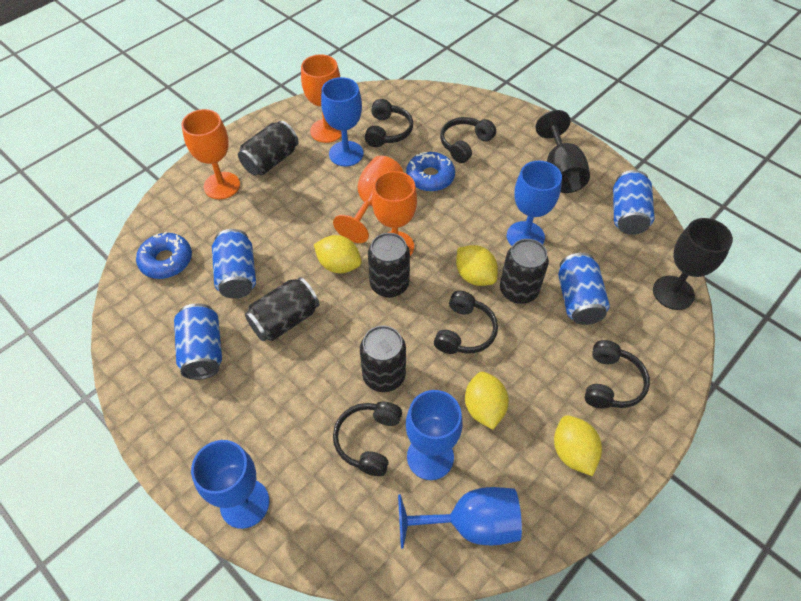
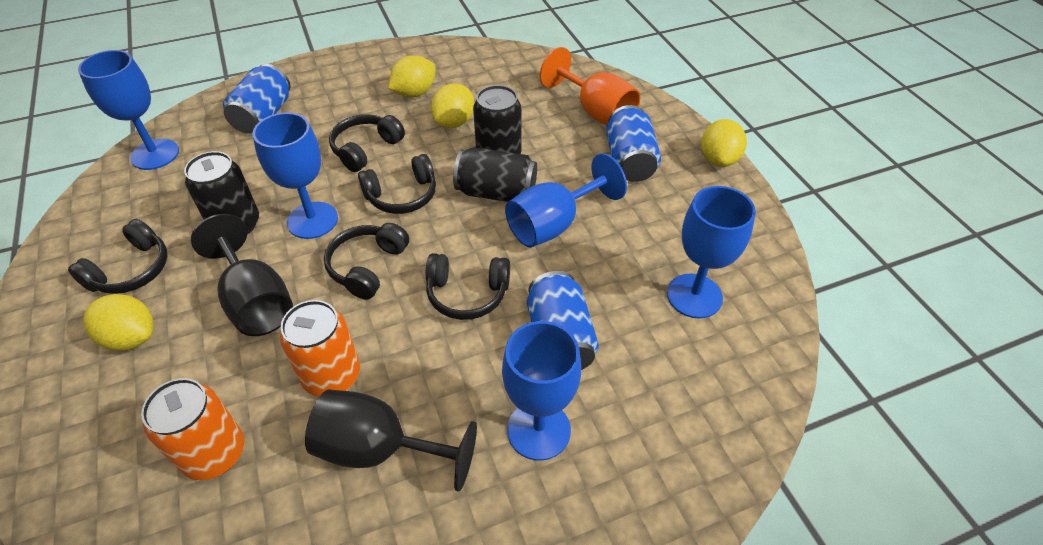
black can: [238,121,298,175] [245,277,319,341] [360,325,406,392] [368,233,410,298] [500,239,549,304] = 5 -> [184,151,259,235] [453,147,537,202] [473,85,521,154] = 3
blue can: [174,303,222,380] [212,229,256,298] [558,253,610,325] [613,170,654,235] = 4 -> [223,64,291,134] [527,271,599,370] [606,105,661,182] = 3
blue donut: [136,232,192,279] [406,152,455,192] = 2 -> none = 0
orange can: none = 0 -> [141,378,244,480] [280,300,360,397] = 2
orange goblet: [181,109,240,199] [301,54,342,143] [333,156,403,243] [372,171,417,256] = 4 -> [540,47,640,125] = 1

